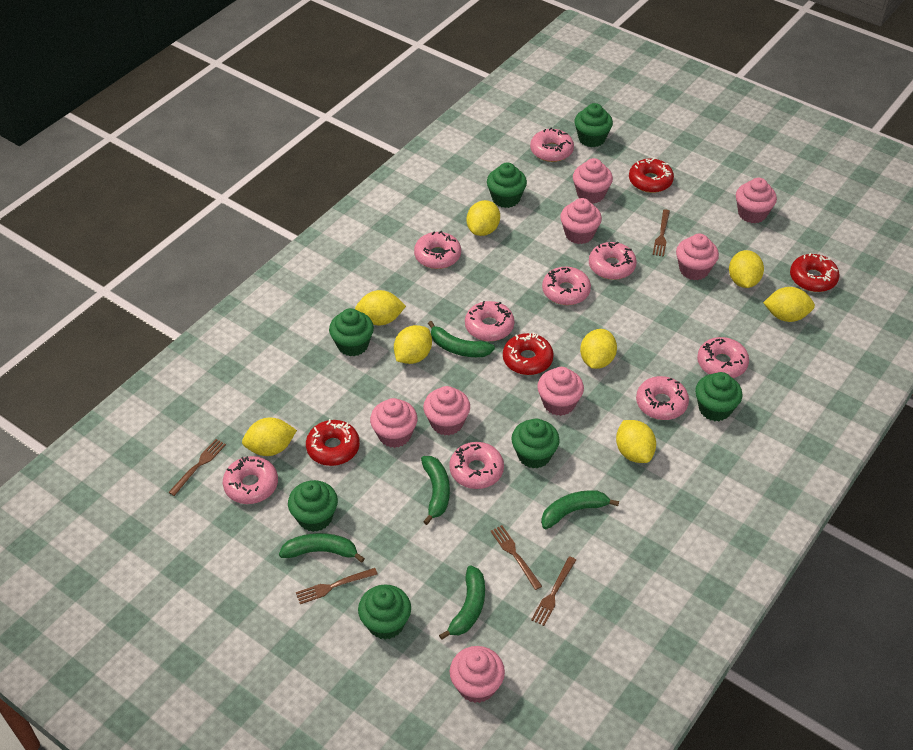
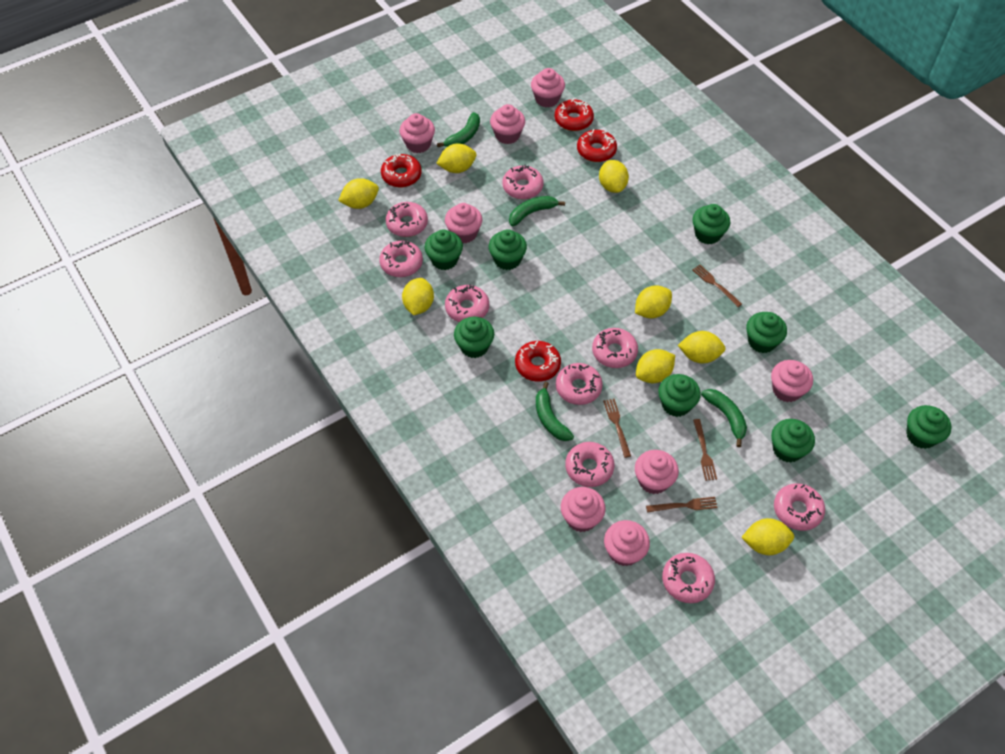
brown fork: [168,439,226,496] [296,568,378,604] [490,525,542,590] [531,556,576,626] [653,209,670,256] = 5 -> [603,399,631,458] [646,497,718,513] [692,265,742,307] [693,419,717,481] = 4
green banana: [279,533,365,562] [421,456,450,525] [428,321,495,357] [439,566,485,640] [541,490,619,529] = 5 -> [437,112,480,147] [509,196,565,226] [536,382,574,441] [701,389,747,447] = 4
green cupcake: [288,480,338,532] [329,308,374,356] [358,585,411,639] [487,163,527,208] [511,418,560,469] [574,103,613,147] [695,372,743,421] = 7 -> [425,229,463,270] [454,317,494,358] [488,229,527,270] [658,374,701,417] [692,204,730,244] [746,312,787,353] [771,419,815,463] [906,405,952,449] = 8

